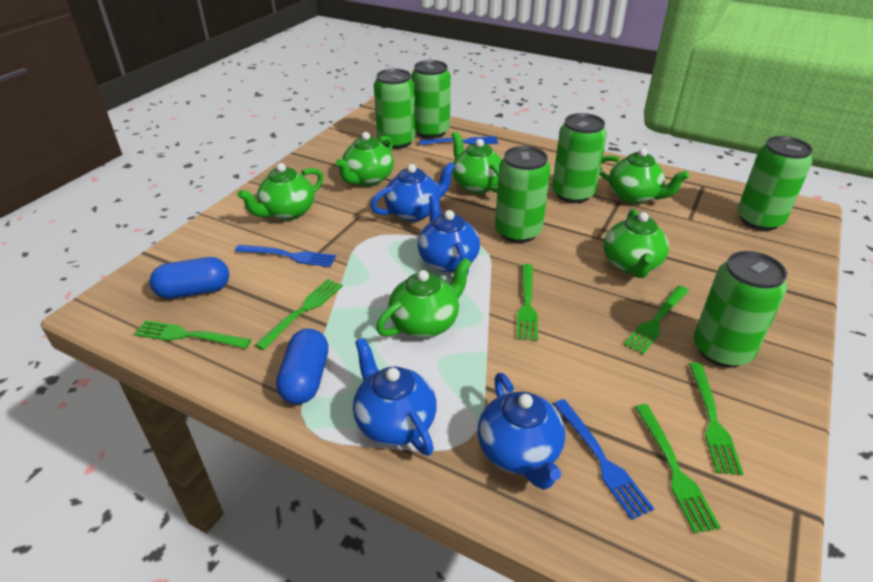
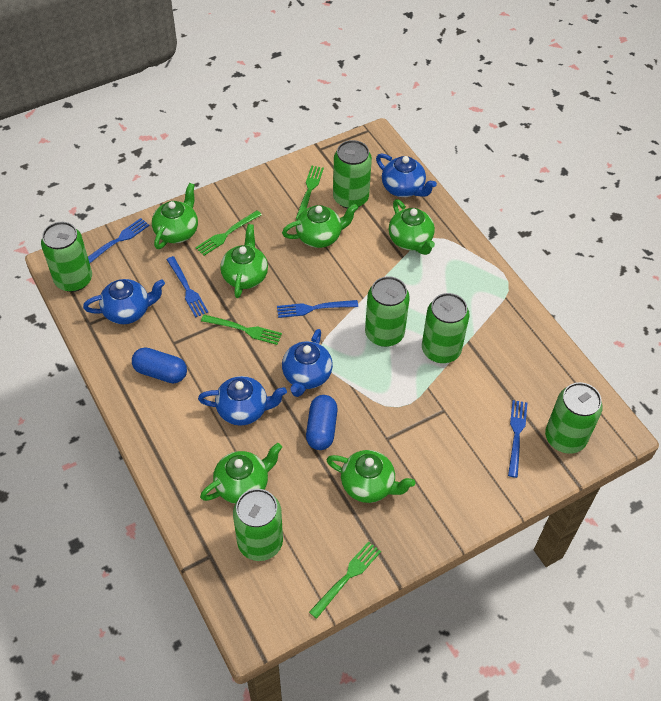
blue fork: [235,245,336,267] [419,136,498,145] [553,399,654,520] = 3 -> [88,218,150,263] [166,256,208,318] [277,300,358,318] [508,400,527,478] = 4
green fork: [134,320,251,348] [255,279,343,350] [517,264,538,341] [624,286,689,355] [635,404,721,533] [689,363,744,475] = 6 -> [195,210,262,256] [201,315,282,345] [296,166,324,219] [309,541,381,619] = 4

